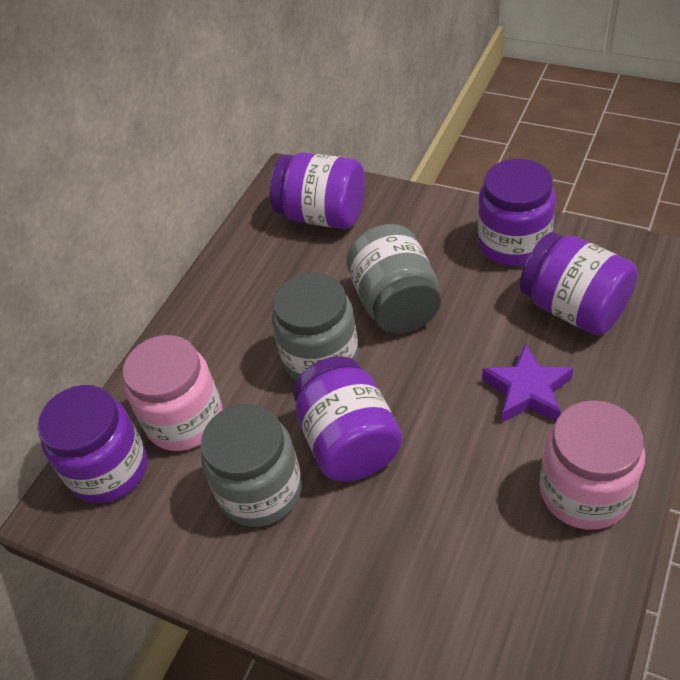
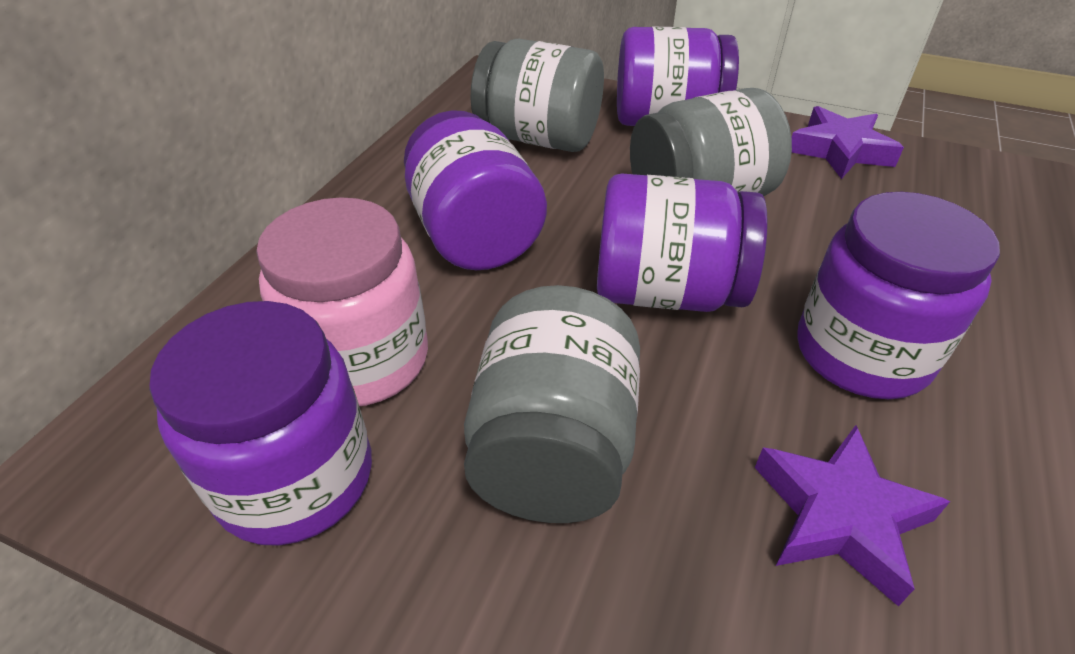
pink jar: [123,335,223,451] [539,400,645,530] = 2 -> [256,197,428,406] = 1
purple star: [482,343,573,422] = 1 -> [755,425,950,606] [792,106,904,179] = 2

